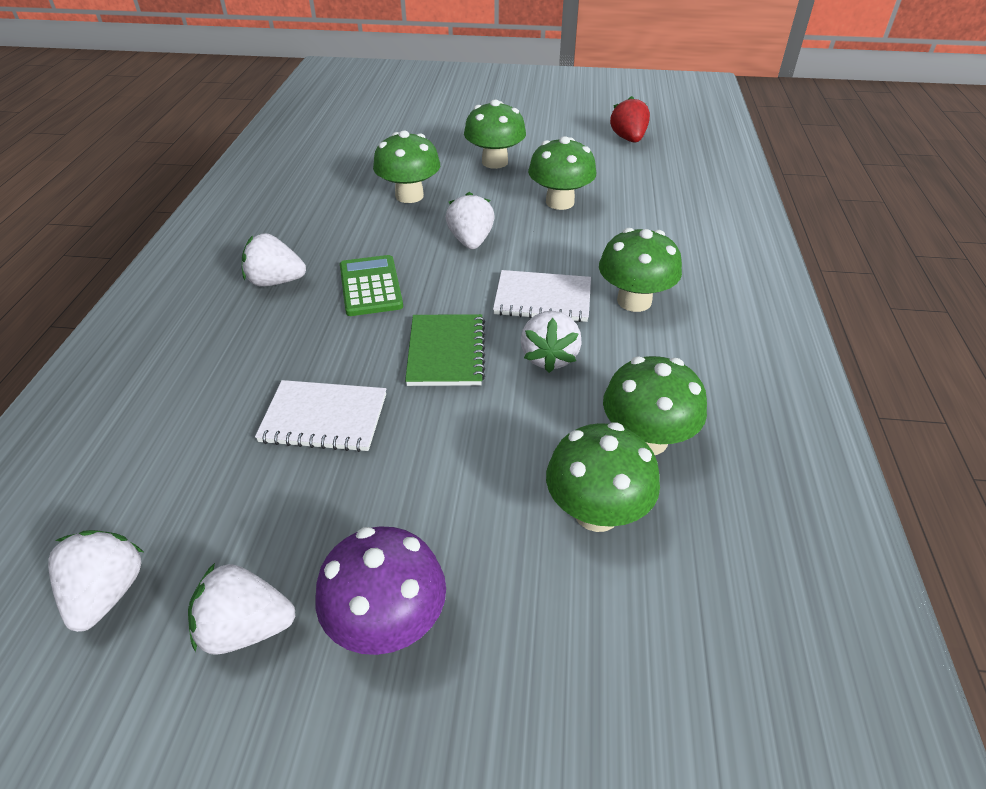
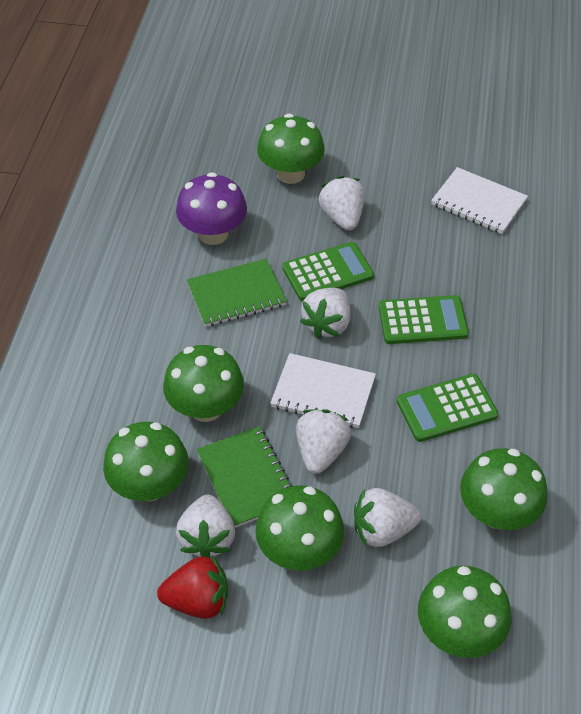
green calculator: [340,255,403,316] = 1 -> [282,242,374,301] [378,295,469,344] [397,374,498,442] = 3
green notebook: [405,314,485,386] = 1 -> [187,259,287,327] [197,426,293,528] = 2

